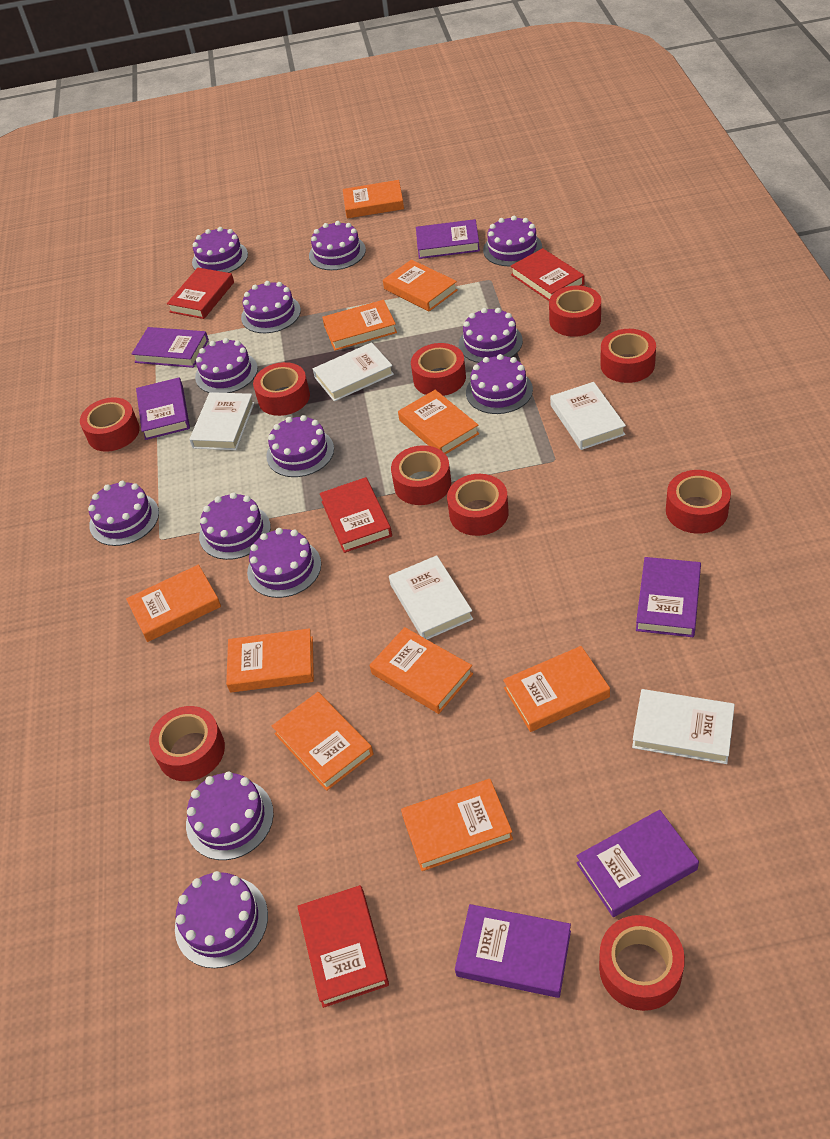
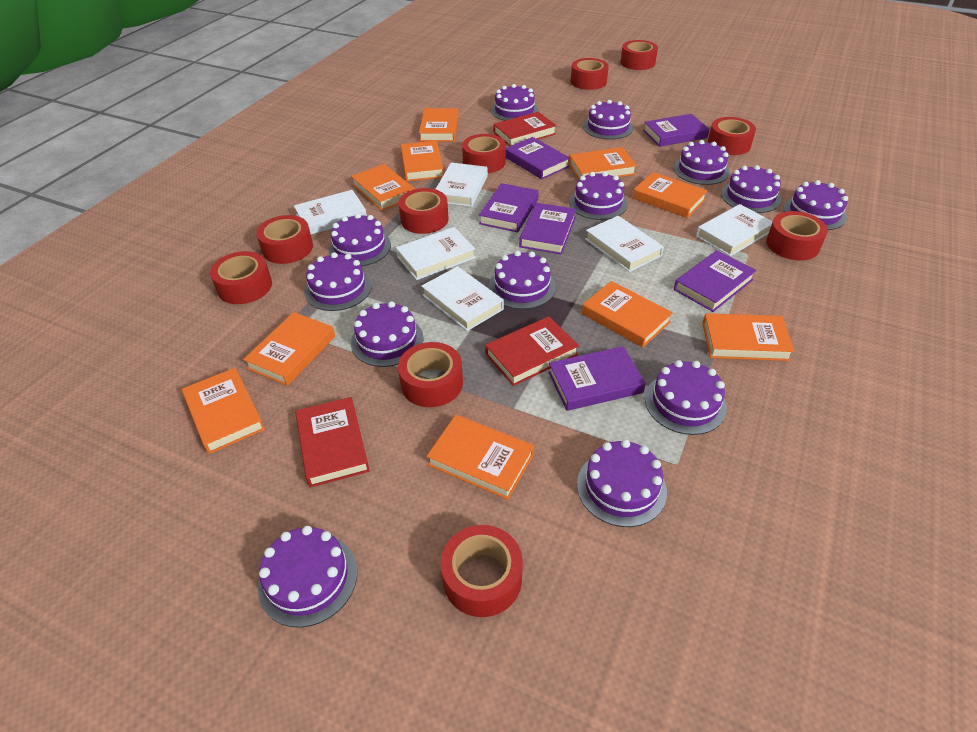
red book: [167,268,234,319] [297,885,389,1008] [320,477,392,553] [510,248,584,301] = 4 -> [295,397,370,488] [485,316,579,386] [493,112,557,146] = 3
white book: [189,392,255,450] [313,342,394,401] [389,555,473,639] [550,382,626,450] [632,689,735,764] = 5 -> [294,190,367,235] [396,227,476,280] [421,266,504,331] [436,162,488,207] [585,216,664,272] [696,204,773,256] = 6

